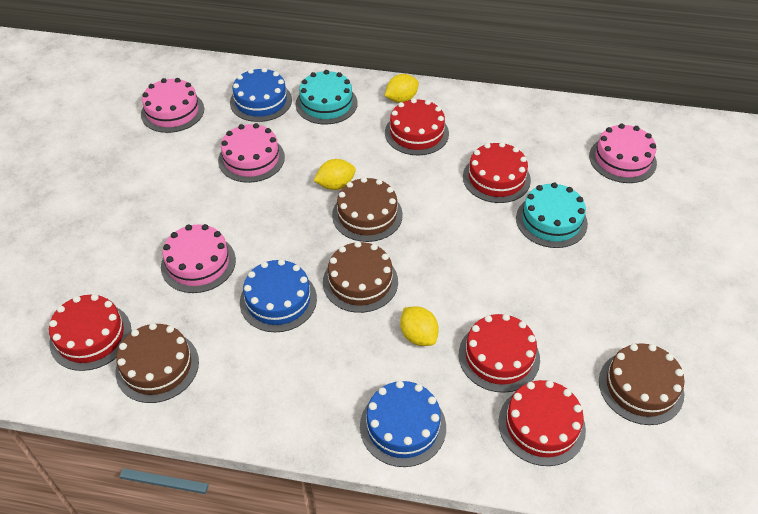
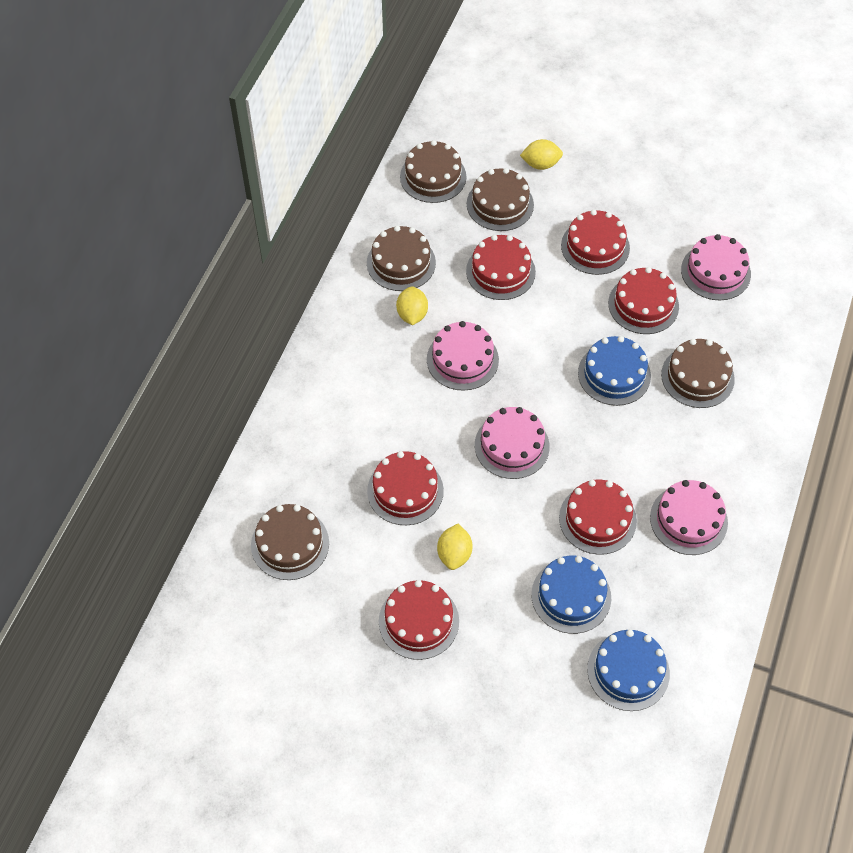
brown cake: [116,323,199,403] [323,241,398,313] [332,177,403,242] [599,343,685,425] = 4 -> [251,504,329,580] [367,226,436,291] [400,140,466,203] [467,168,534,231] [661,339,735,408] = 5
red cake: [49,294,132,371] [385,98,449,156] [459,314,540,393] [463,142,531,203] [498,380,586,466] = 5 -> [367,451,444,525] [379,580,459,660] [466,235,536,300] [559,479,637,555] [561,210,630,275] [608,267,679,334] = 6
turquoise cake: [296,70,358,124] [516,182,588,248] = 2 -> none = 0

